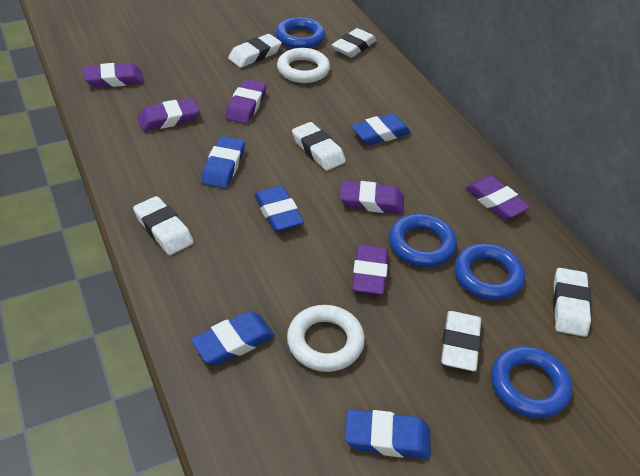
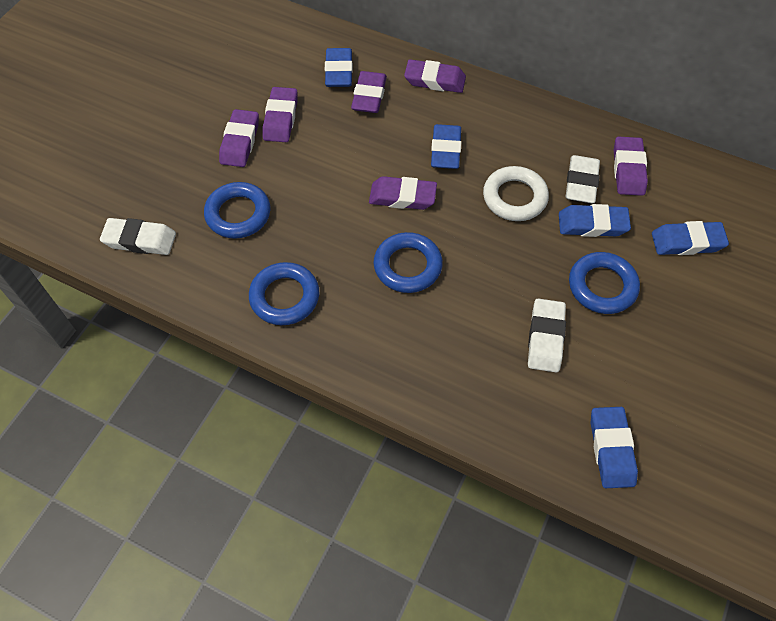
white eraser: [133,196,194,255] [228,34,282,68] [292,122,346,171] [332,28,377,57] [441,311,481,371] [553,268,591,337] = 6 -> [100,218,176,255] [528,298,566,372] [566,155,600,203] = 3
white ring: [277,48,330,83] [287,305,365,372] = 2 -> [483,166,549,221] = 1

